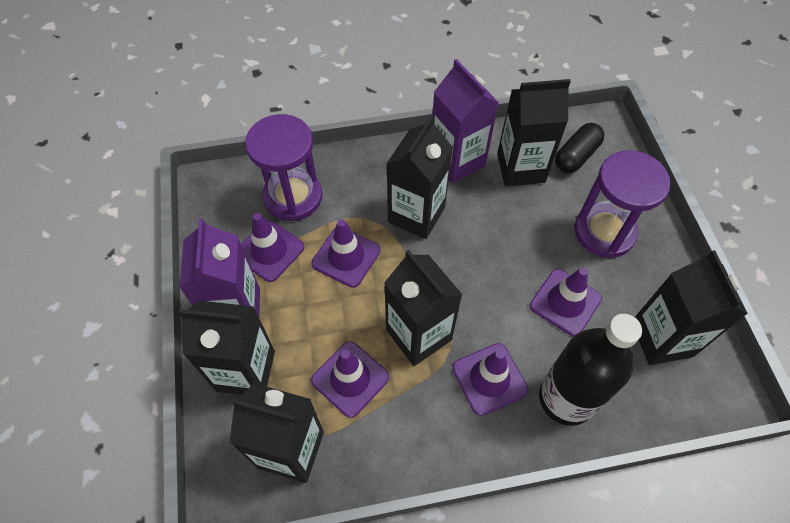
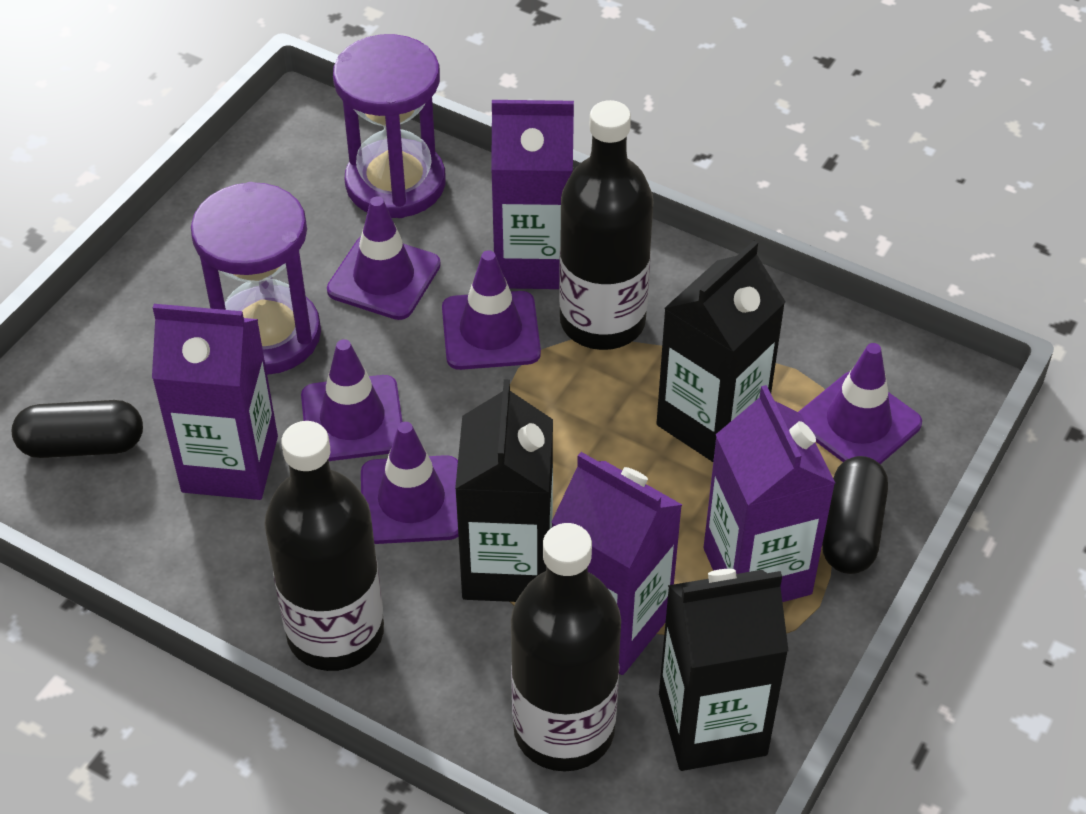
black bottle: [539,314,642,426] = 1 -> [264,421,384,671] [511,523,621,771] [559,100,653,350] = 3
black capsule: [555,123,604,173] = 1 -> [12,400,143,458] [822,456,888,574] = 2
black carton: [178,300,275,395] [229,383,324,483] [384,250,463,366] [387,116,453,239] [497,79,571,186] [635,250,748,365] = 6 -> [455,379,553,602] [657,241,785,462] [659,569,788,771] = 3
purple carton: [179,218,260,318] [432,59,499,184] = 2 -> [152,304,278,500] [491,100,574,289] [552,452,682,675] [704,385,835,602] = 4

